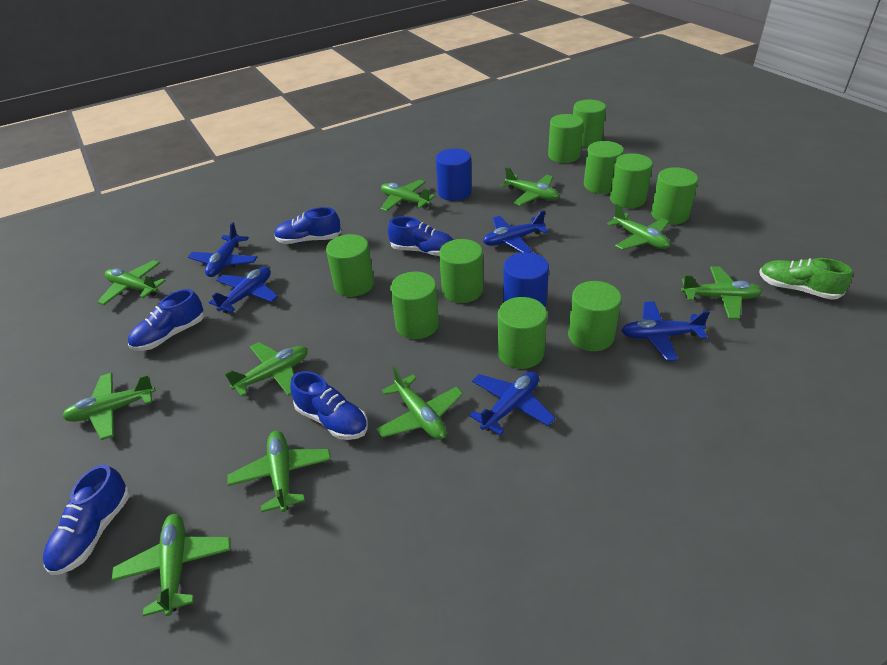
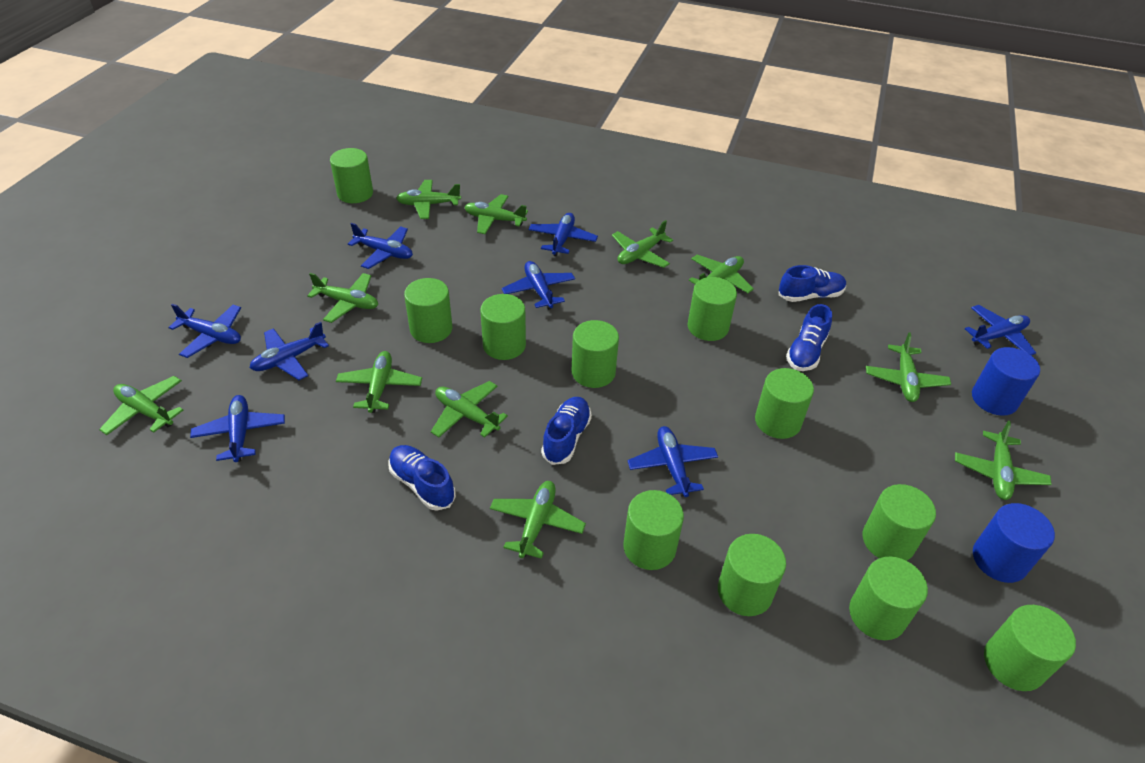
blue plane: [188,222,257,277] [209,267,278,313] [469,372,555,435] [483,210,549,253] [621,301,710,361] = 5 -> [168,304,241,358] [190,395,285,462] [250,322,329,380] [348,223,413,269] [502,261,575,310] [529,213,598,257] [627,426,718,497] [965,305,1036,355] = 8
blue shoe: [43,465,130,575] [128,289,204,351] [274,207,341,244] [290,371,368,440] [388,216,454,256] = 5 -> [388,445,456,511] [541,397,592,465] [779,265,846,302] [786,304,832,371] = 4
green cylinder: [326,234,374,297] [390,272,439,339] [439,239,483,303] [498,297,547,369] [548,114,584,163] [568,281,622,351] [573,100,606,147] [584,141,624,194] [610,153,653,208] [651,167,698,224] = 10 -> [330,148,373,203] [404,278,452,343] [480,294,526,360] [572,320,619,388] [623,490,684,570] [687,277,737,341] [718,534,786,616] [755,368,814,439] [849,557,928,640] [862,484,936,561] [984,605,1076,691] = 11
green plane: [62,373,156,440] [97,260,166,305] [111,514,231,617] [224,342,308,397] [227,431,331,512] [376,366,463,440] [380,180,435,211] [501,167,559,206] [607,204,670,250] [681,267,763,319] = 10 -> [99,376,183,435] [307,273,378,323] [336,351,422,413] [396,180,461,219] [431,381,508,438] [465,194,528,234] [490,481,586,559] [612,220,673,268] [689,254,754,293] [866,332,951,402] [955,421,1051,500] = 11
green shoe: [759,258,852,300] = 1 -> none = 0

